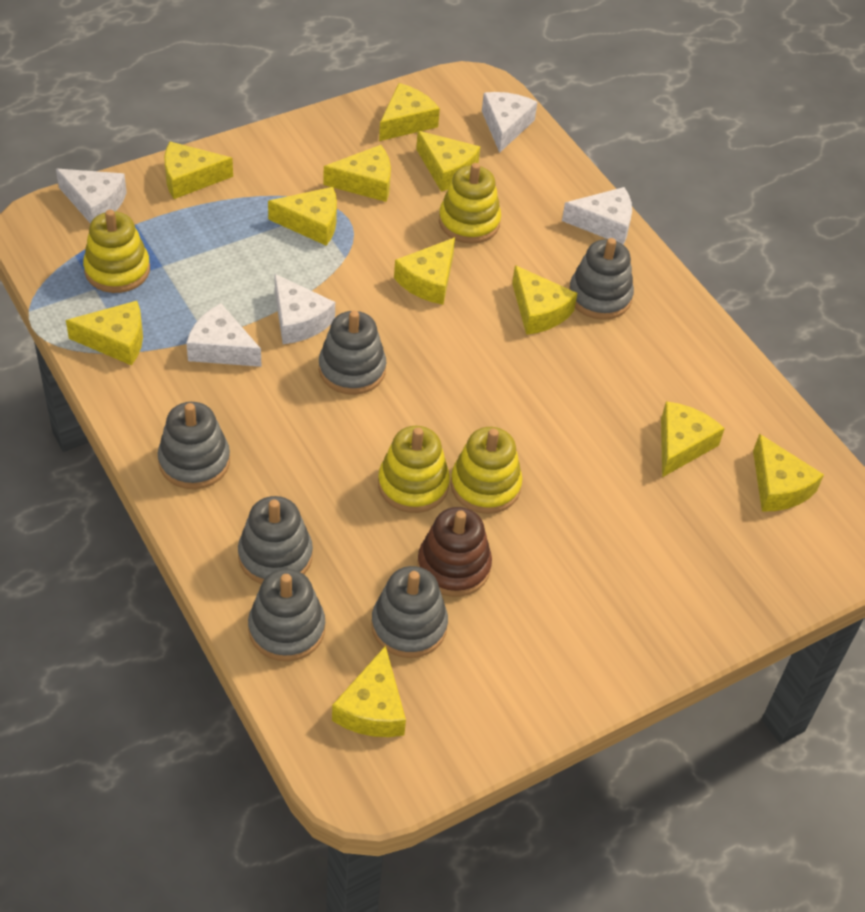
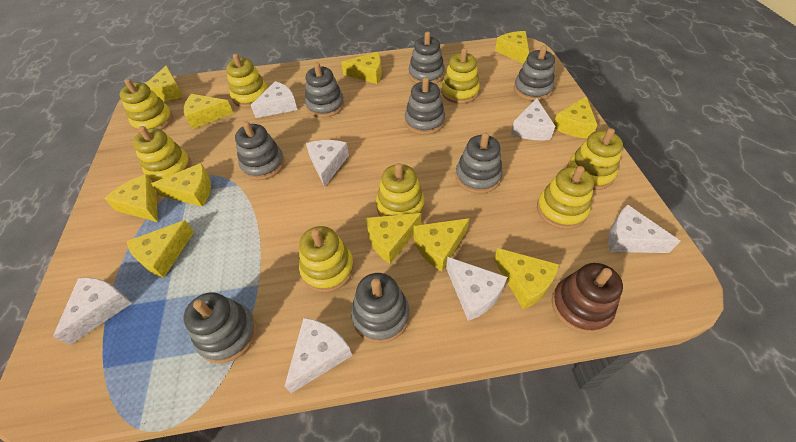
grey stacking toy: [158,402,230,489] [238,496,313,584] [248,569,325,661] [319,311,386,395] [371,566,448,658] [569,238,634,320] = 6 -> [184,292,257,364] [235,121,285,180] [305,62,344,118] [351,273,410,343] [405,77,445,135] [409,32,445,84] [456,133,503,194] [514,45,555,101] = 8
white cheese: [56,169,127,223] [186,303,262,367] [274,274,335,344] [482,92,537,153] [562,187,632,244] = 5 -> [53,278,132,345] [251,81,297,118] [284,318,352,393] [306,140,349,187] [446,257,507,321] [511,98,555,140] [608,204,680,253] = 7
yellow stacking toy: [83,210,150,293] [378,426,450,513] [439,163,501,244] [450,427,522,514] = 4 -> [120,79,173,133] [133,126,191,182] [226,54,268,108] [299,226,354,292] [376,163,424,217] [441,48,480,104] [537,166,594,229] [567,128,623,190] = 8

